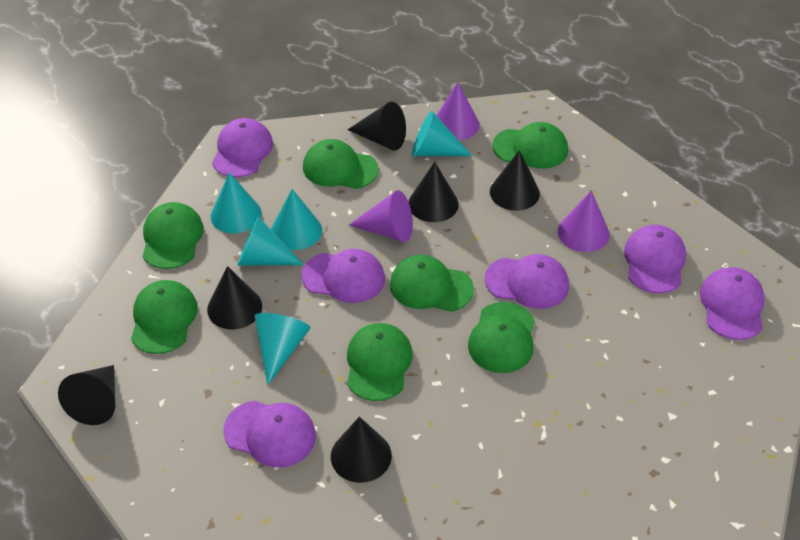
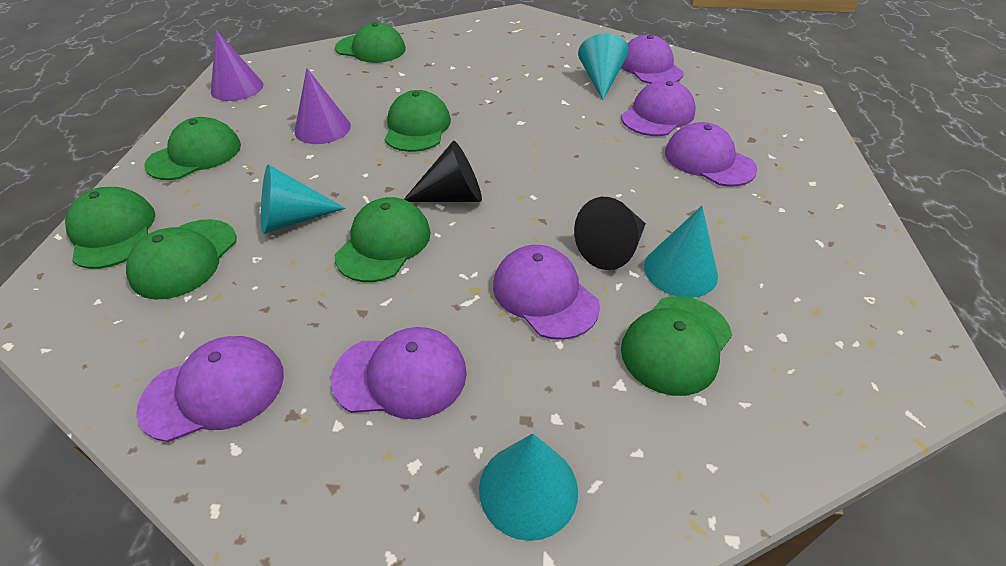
black cone: [58,365,115,425] [207,266,262,329] [331,416,392,483] [347,102,406,150] [408,162,459,222] [490,150,540,211] = 6 -> [404,141,482,202] [574,197,646,270] = 2
purple cone: [349,190,413,242] [436,83,479,140] [558,191,610,252] = 3 -> [211,30,263,101] [294,68,351,144] = 2
turquoise cone: [211,172,262,234] [237,216,304,266] [255,313,311,385] [271,189,322,250] [412,111,472,156] = 5 -> [261,164,345,234] [479,433,578,541] [578,34,629,100] [644,206,718,298] = 4

